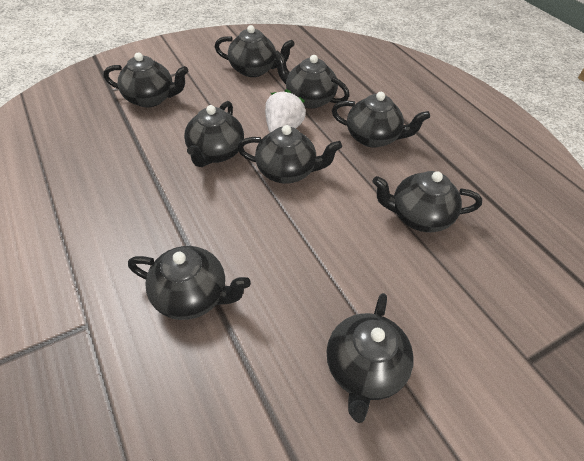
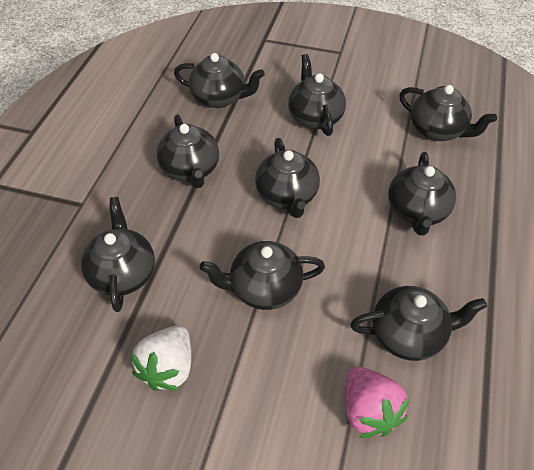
pink strawberry: none = 0 -> [345,367,410,438] = 1

